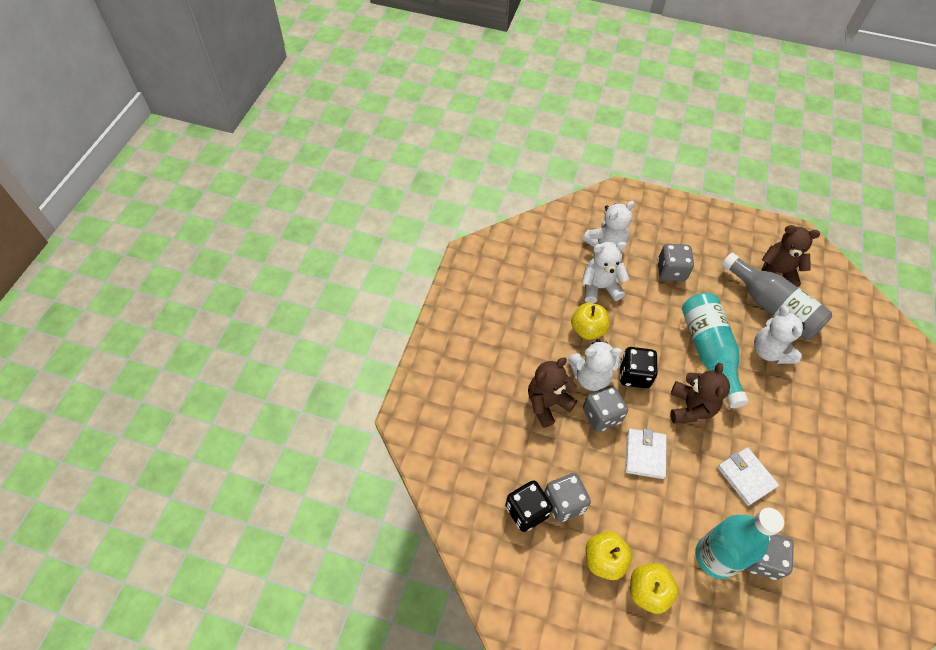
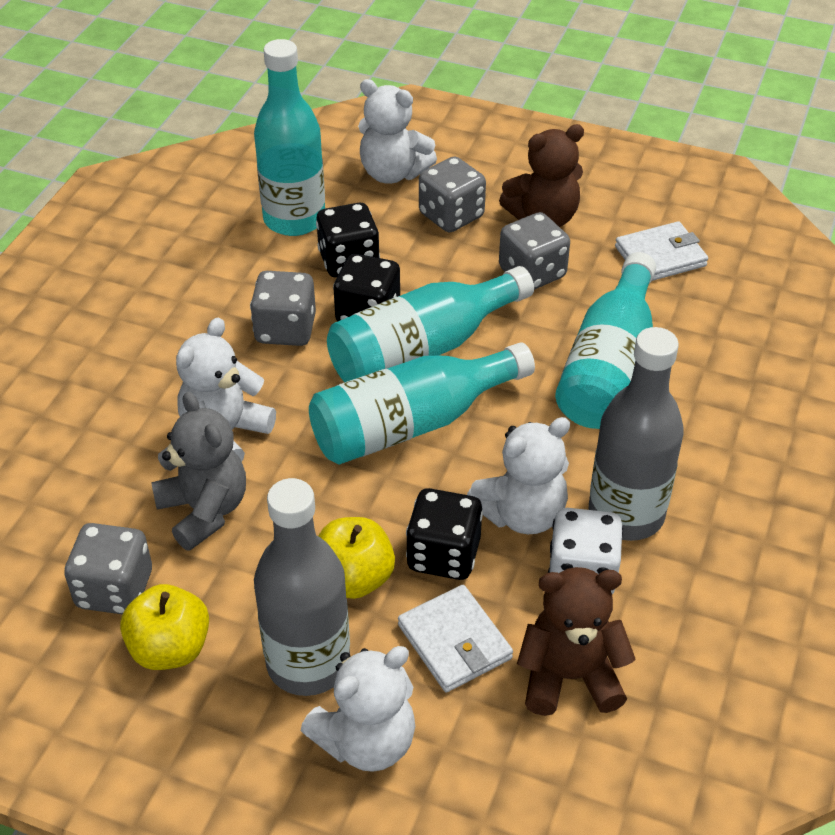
black dice: [505,480,553,532] [620,347,657,388] = 2 -> [316,203,380,277] [333,254,400,321] [406,488,483,580] = 3
brown teddy bear: [528,357,577,428] [670,363,730,423] [761,225,820,287] = 3 -> [499,124,584,227] [517,567,636,716] = 2
grey bottle: [722,253,832,340] = 1 -> [254,478,350,696] [589,327,684,541] = 2
grey teddy bear: none = 0 -> [151,392,246,551] = 1
turquoise bottle: [682,293,749,408] [695,508,784,579] = 2 -> [254,39,325,236] [309,342,535,465] [327,266,534,382] [555,252,656,429] = 4
white dice: none = 0 -> [548,508,623,594] = 1
yellow apple: [571,303,610,340] [586,531,632,580] [630,563,679,614] = 3 -> [120,584,209,670] [319,517,395,599] = 2

